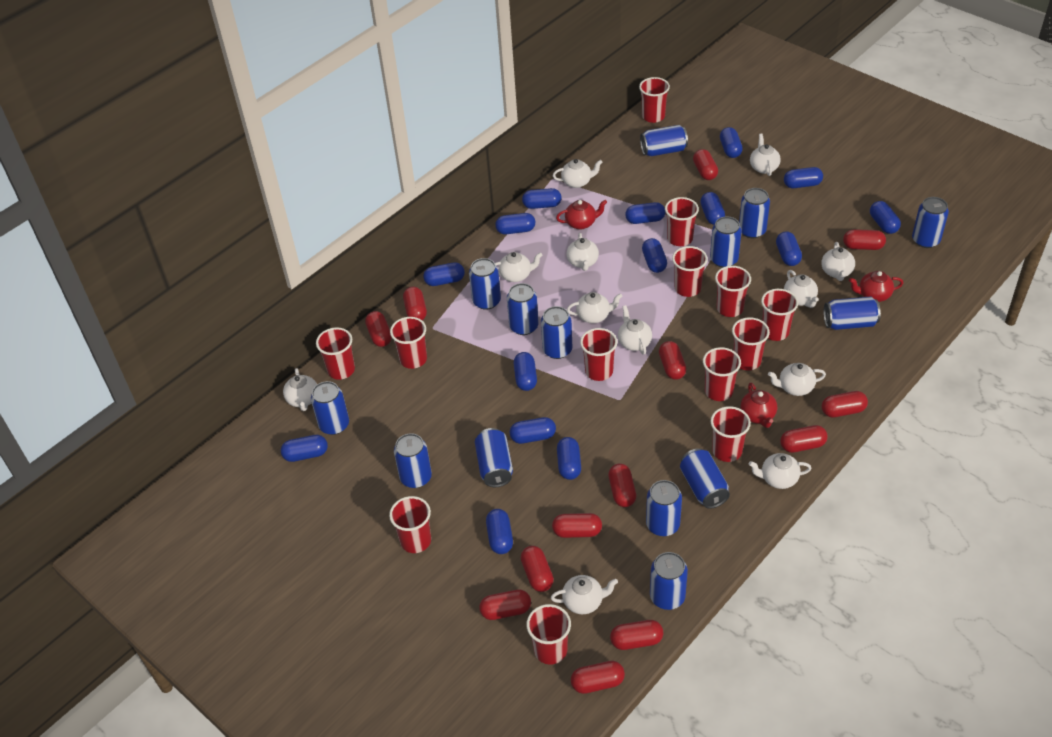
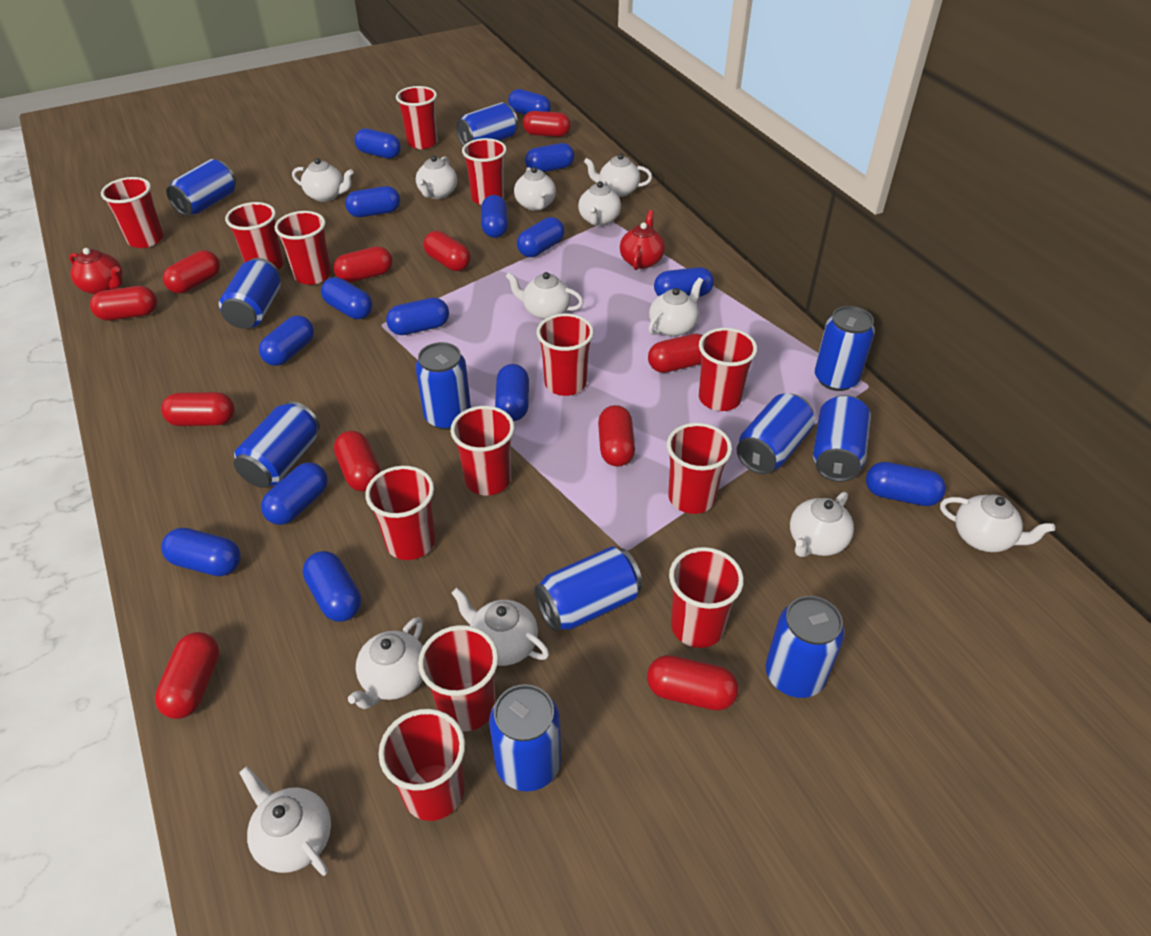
blue can: [311,381,349,435] [394,433,432,488] [469,258,501,310] [475,428,513,487] [507,283,539,335] [541,306,572,359] [640,125,688,156] [646,480,682,536] [650,552,688,610] [680,448,730,509] [710,216,742,268] [739,188,770,238] [824,296,881,330] [912,197,949,248] = 14 -> [166,159,236,216] [219,258,281,329] [234,401,320,488] [415,342,471,430] [456,102,518,146] [489,684,561,791] [534,546,643,631] [737,394,815,474] [766,596,845,698] [813,395,871,482] [814,306,875,391] = 11
red capsule: [365,311,392,347] [403,287,427,320] [479,589,531,620] [521,546,554,592] [552,513,602,538] [571,661,625,694] [608,463,637,507] [610,620,663,650] [659,341,687,380] [693,149,718,180] [780,425,828,453] [821,391,868,418] [843,229,886,250] = 13 -> [90,286,157,321] [155,632,219,719] [161,392,235,426] [163,250,220,294] [333,246,393,283] [334,431,381,491] [423,231,471,271] [523,111,571,137] [598,405,635,467] [647,655,739,710] [648,334,703,373] = 11
red teapot: [556,200,607,230] [741,383,777,428] [849,271,903,302] = 3 -> [69,248,123,295] [620,210,665,270] = 2

